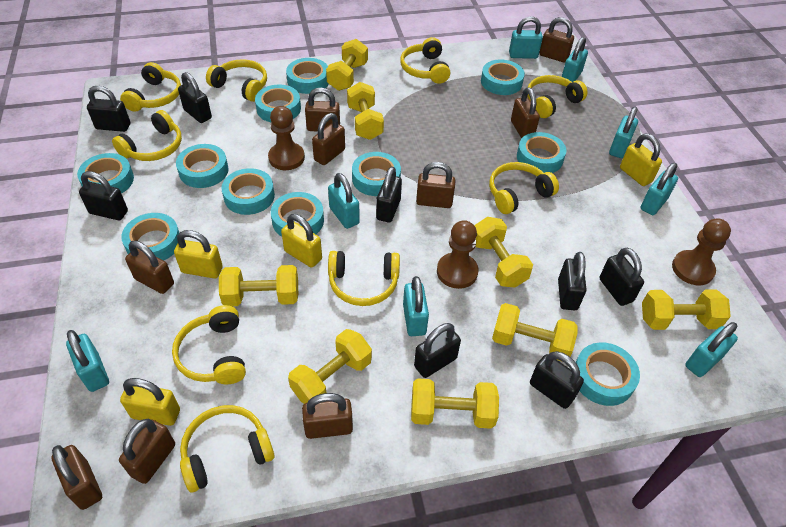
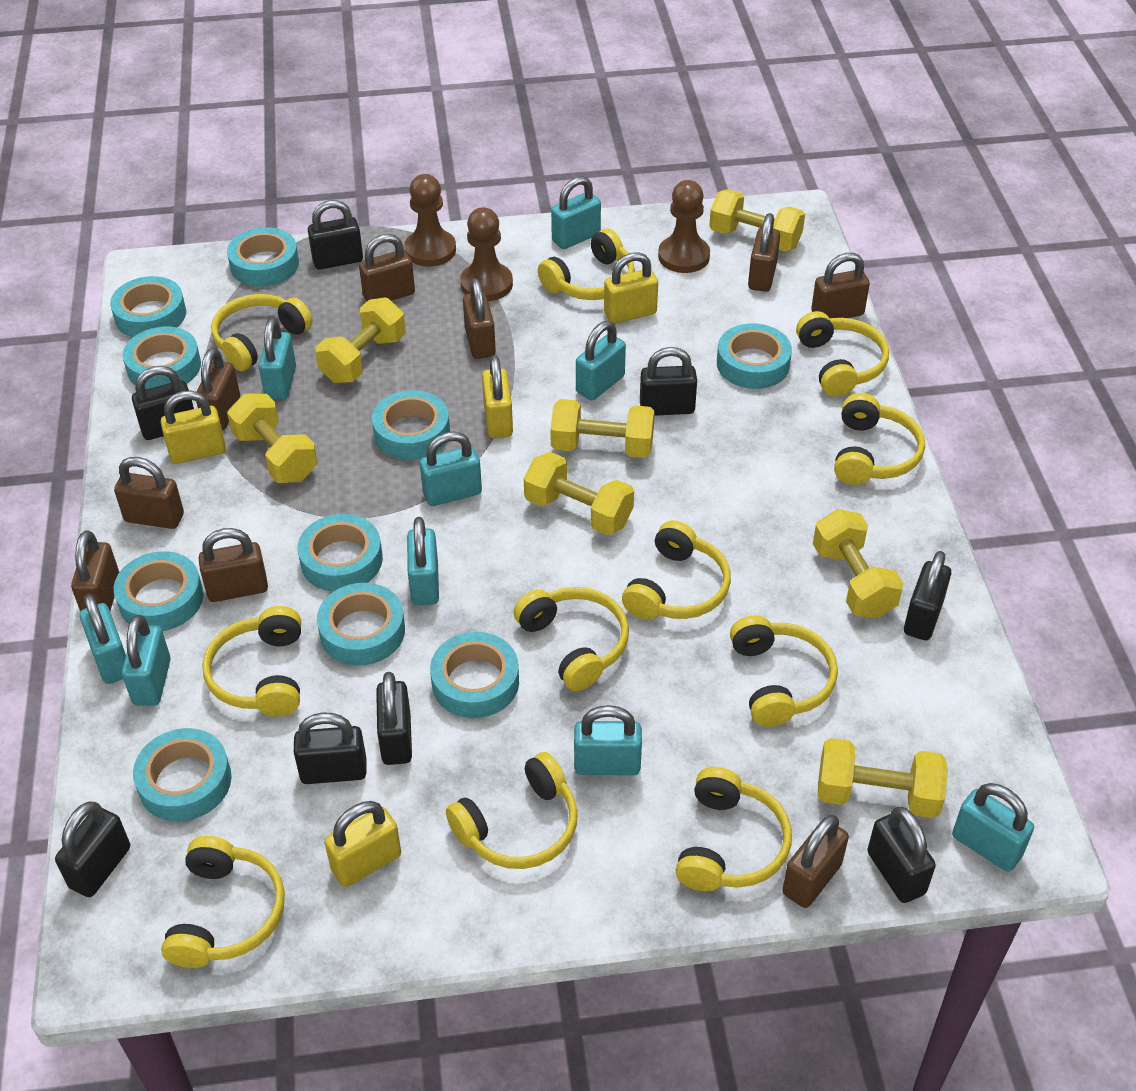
turquoise padlock: [66,330,109,392] [328,173,360,229] [403,276,429,336] [509,16,543,59] [562,37,588,82] [609,107,638,158] [641,163,678,215] [685,322,738,377] = 8 -> [80,594,126,684] [122,615,171,706] [259,318,296,400] [407,517,439,605] [420,432,482,506] [551,176,601,249] [574,705,642,775] [576,321,626,400] [952,783,1034,872] = 9
turquoise tape: [77,153,134,194] [121,213,180,260] [176,144,229,188] [221,168,275,215] [255,85,301,122] [271,192,324,237] [286,58,329,94] [352,152,401,196] [481,59,525,95] [517,132,566,173] [576,342,640,406] = 11 -> [110,276,186,337] [114,551,204,631] [123,326,201,390] [133,728,232,821] [227,227,299,287] [298,514,383,591] [317,583,405,665] [372,390,450,460] [430,632,519,718] [717,323,792,389] = 10
yellow dumbbell: [219,265,298,306] [288,329,372,404] [326,39,368,91] [347,82,384,140] [411,378,499,429] [474,217,533,288] [492,303,578,361] [642,289,731,330] = 8 -> [227,394,318,483] [315,298,405,383] [524,452,634,535] [550,399,655,458] [709,189,805,252] [813,509,904,618] [818,738,948,818] = 7
yellow headphones: [112,110,182,161] [120,62,181,112] [172,305,246,384] [180,405,275,492] [206,59,267,102] [328,251,400,306] [400,37,450,84] [489,162,559,214] [527,75,588,118] = 9 -> [161,836,285,968] [202,606,301,717] [211,294,313,371] [446,752,578,869] [513,587,629,691] [538,228,635,300] [622,520,731,620] [675,767,792,891] [730,615,838,727] [796,311,889,397] [834,393,925,485] = 11

